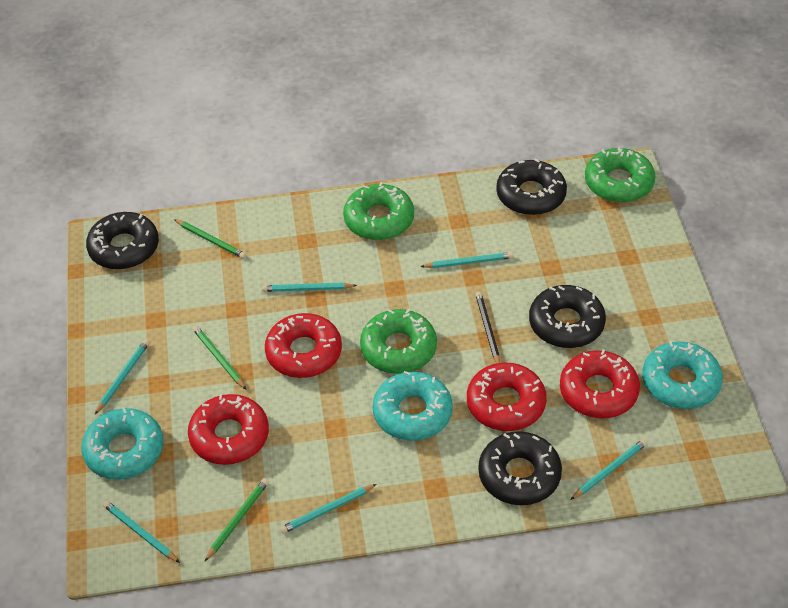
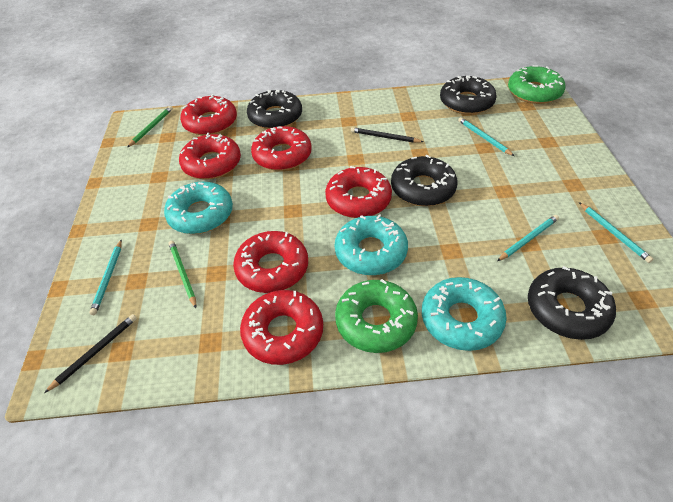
black pencil: [475,291,500,363] = 1 -> [44,314,137,393] [351,127,424,143] = 2
green donut: [343,182,414,240] [360,308,437,374] [585,147,655,203] = 3 -> [335,279,418,353] [508,65,565,104] = 2
green pencil: [174,219,246,259] [193,326,246,389] [204,478,269,562] = 3 -> [127,106,173,147] [169,241,196,308] = 2
red donut: [188,394,269,465] [265,313,342,378] [467,363,547,431] [560,349,640,418] = 4 -> [179,133,241,179] [180,94,237,136] [233,231,308,293] [240,290,323,365] [251,126,312,171] [325,166,392,218] = 6
turquoise pencil: [95,339,150,414] [103,501,180,563] [262,283,357,292] [280,484,377,534] [420,252,513,268] [570,439,647,500] = 6 -> [89,239,122,315] [458,117,514,156] [497,215,559,261] [579,202,653,263] = 4

